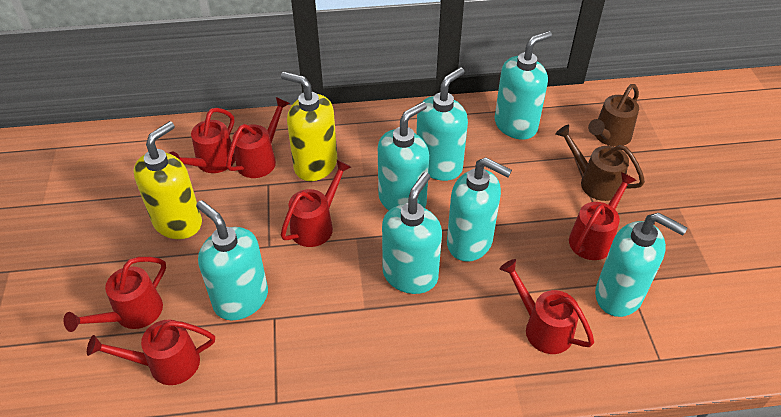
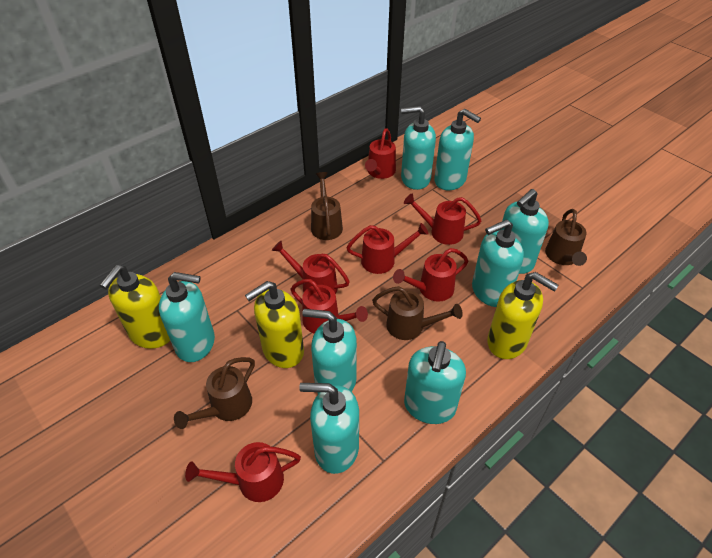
brown watering can: [555,124,645,201] [588,84,639,147] = 2 -> [174,357,255,429] [311,172,343,240] [372,286,463,340] [545,209,587,266] = 4
turquoise soap dispenser: [196,200,268,320] [378,102,429,210] [382,172,442,294] [416,67,468,181] [447,157,512,262] [495,31,552,139] [595,213,688,317] = 7 -> [159,272,215,362] [299,383,359,474] [302,309,357,394] [401,106,436,190] [404,341,466,424] [434,109,481,190] [472,219,524,307] [501,189,549,274] = 8
yellow soap dispenser: [133,121,202,239] [281,72,337,181] = 2 -> [100,265,170,349] [245,281,304,368] [487,272,559,359] = 3

